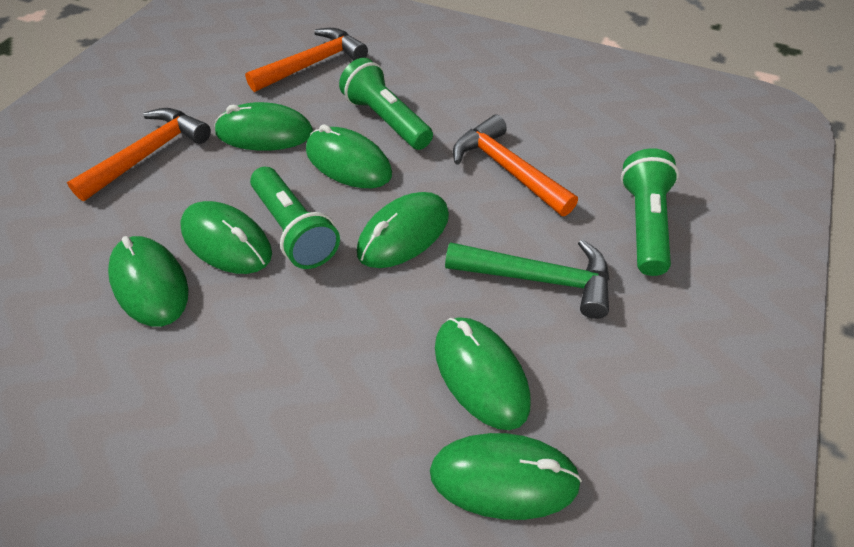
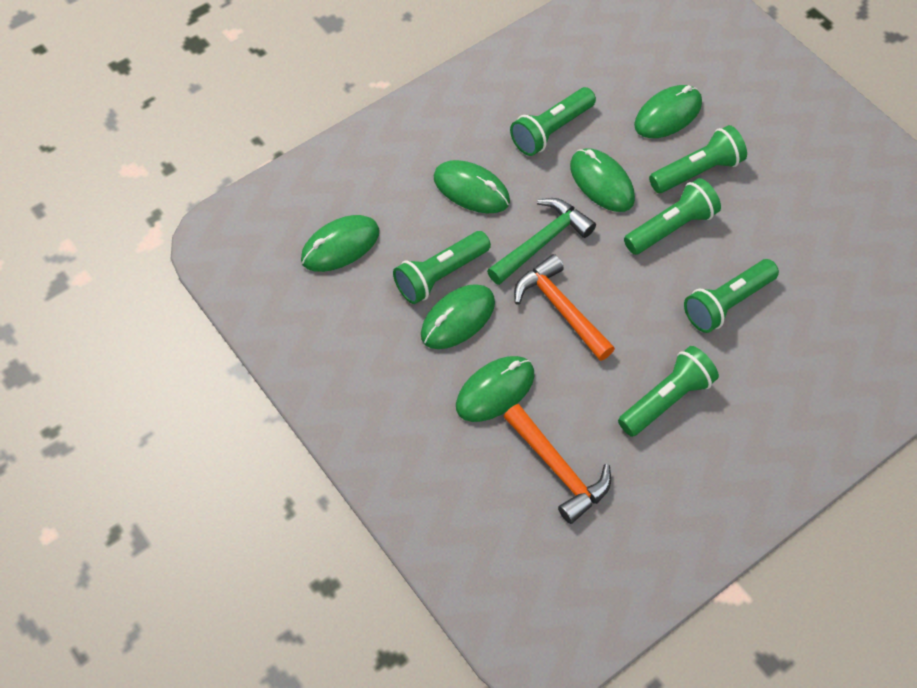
green flashlight: [250,167,340,269] [339,58,433,150] [621,148,679,276] = 3 -> [393,231,491,304] [510,87,596,156] [618,346,719,437] [624,178,721,255] [649,125,747,193] [684,259,779,333] = 6
green mouse: [108,236,188,327] [180,201,272,274] [214,102,313,151] [306,124,392,188] [357,192,449,268] [430,433,582,520] [435,317,531,430] = 7 -> [301,215,379,272] [421,284,495,349] [433,160,510,213] [456,356,535,422] [570,148,635,212] [634,85,702,138] = 6
orange hammer: [67,108,211,201] [245,28,368,92] [453,115,578,216] = 3 -> [504,404,611,524] [514,254,615,361] = 2

